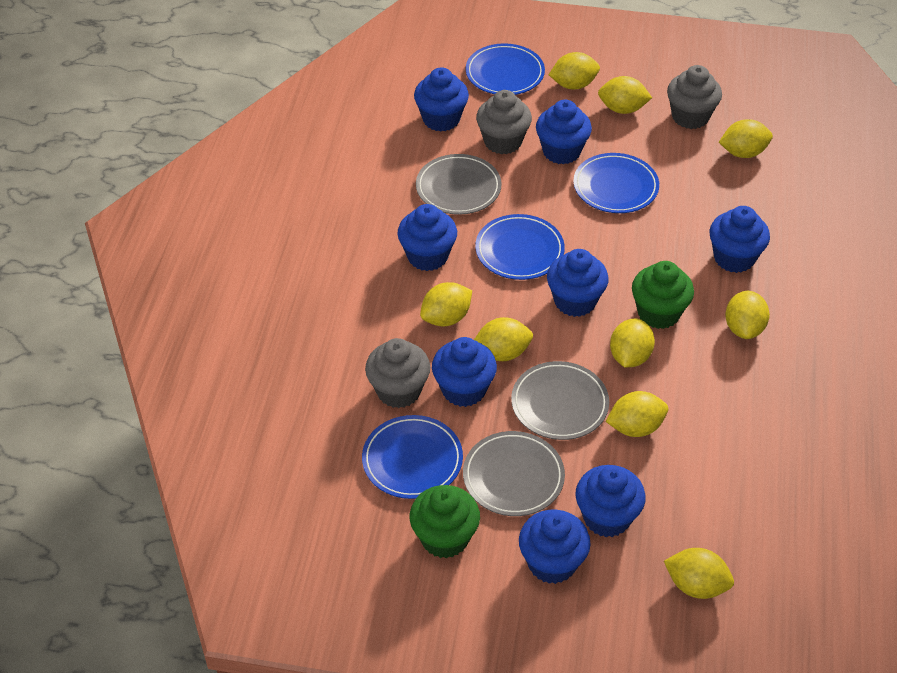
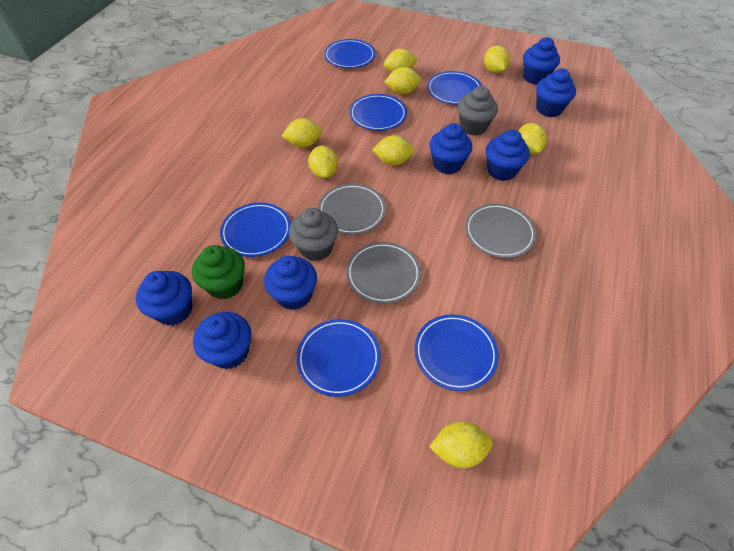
blue cupcake: [397,204,457,271] [414,67,469,132] [432,337,497,407] [519,510,591,584] [536,100,592,164] [547,249,609,317] [575,465,646,537] [710,206,770,273] = 8 -> [136,271,192,326] [193,312,251,369] [264,256,317,310] [429,123,472,174] [486,130,530,181] [523,37,560,85] [536,68,576,117] = 7
blue plate: [362,415,463,499] [466,43,545,95] [475,214,565,280] [573,153,659,213] = 4 -> [220,203,291,257] [296,319,381,397] [324,39,375,68] [349,94,407,131] [414,314,499,391] [427,71,482,105] = 6
green cupcake: [410,485,480,558] [632,261,694,329] = 2 -> [192,245,245,299] = 1
grey cupcake: [365,338,430,408] [476,90,532,154] [667,65,722,129] = 3 -> [289,208,338,261] [458,86,498,136] = 2
yellow lemon: [420,282,472,326] [474,317,533,361] [549,52,600,89] [598,76,652,114] [606,391,668,437] [610,319,655,367] [664,548,734,599] [719,119,773,158] [725,290,770,339] = 9 -> [282,118,322,148] [308,146,338,179] [372,135,414,165] [384,49,417,73] [384,67,421,94] [429,422,493,468] [484,46,510,73] [518,123,547,155] = 8

